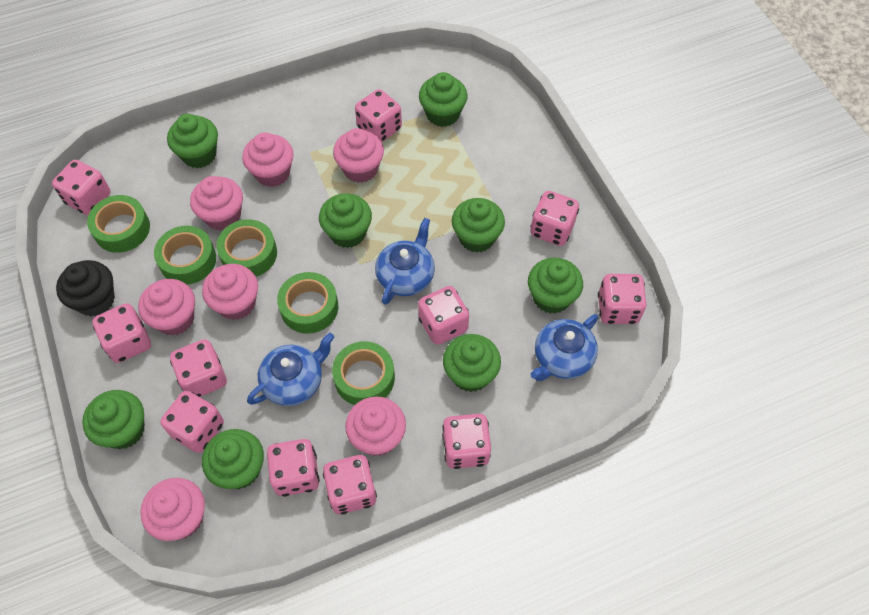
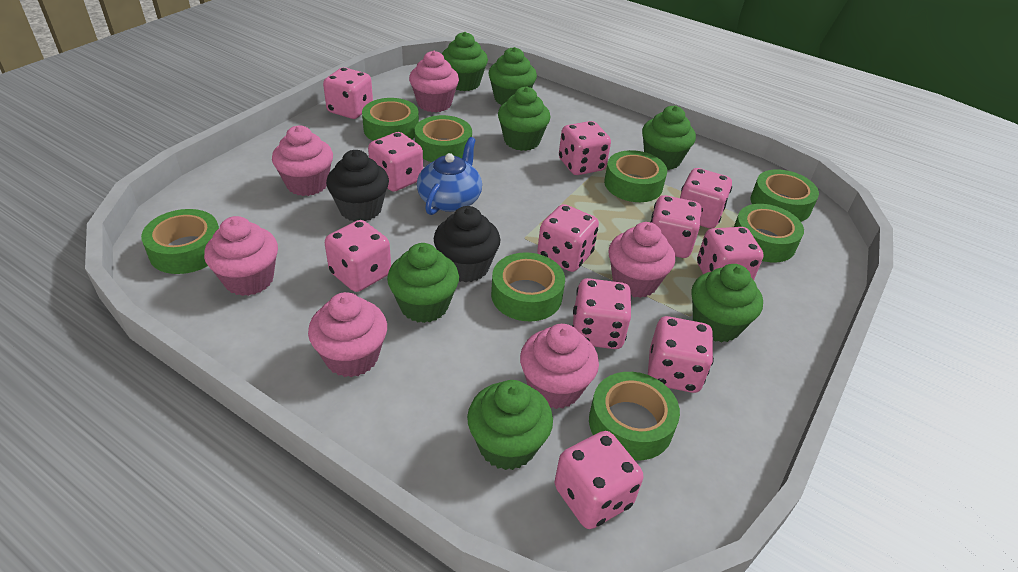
black cupcake: [56,260,115,317] = 1 -> [326,150,389,222] [434,206,500,282] = 2
blue teapot: [247,333,334,406] [375,218,435,305] [530,314,598,381] = 3 -> [417,137,482,215] = 1
green cupcake: [82,390,145,449] [167,114,218,168] [202,429,264,489] [319,193,372,248] [419,72,468,127] [443,334,501,392] [452,198,505,253] [528,258,583,314] = 8 -> [387,243,459,323] [442,32,488,91] [467,380,553,470] [488,47,537,105] [498,87,550,151] [642,106,696,170] [691,264,763,342] = 7
green tape: [87,195,150,253] [154,226,216,285] [217,219,277,277] [277,272,338,334] [332,341,395,405] = 5 -> [141,209,219,274] [362,98,419,141] [415,115,472,162] [491,252,565,321] [589,372,680,460] [604,150,667,202] [734,204,804,262] [751,169,819,222] = 8
pink cupcake: [138,279,195,336] [140,478,205,541] [190,176,243,231] [202,264,258,320] [242,132,294,187] [333,128,384,183] [345,397,406,456] = 7 -> [204,216,278,296] [272,126,333,196] [308,292,387,377] [409,51,459,112] [520,324,599,409] [608,222,675,298] = 6

